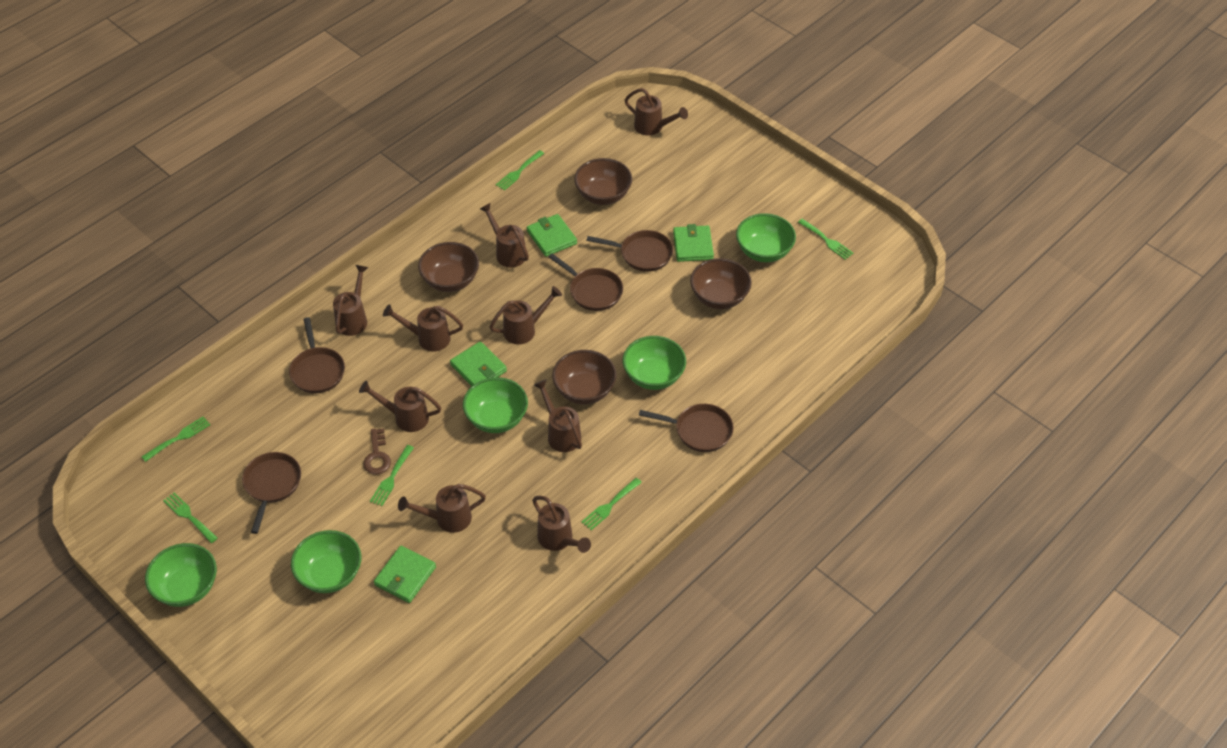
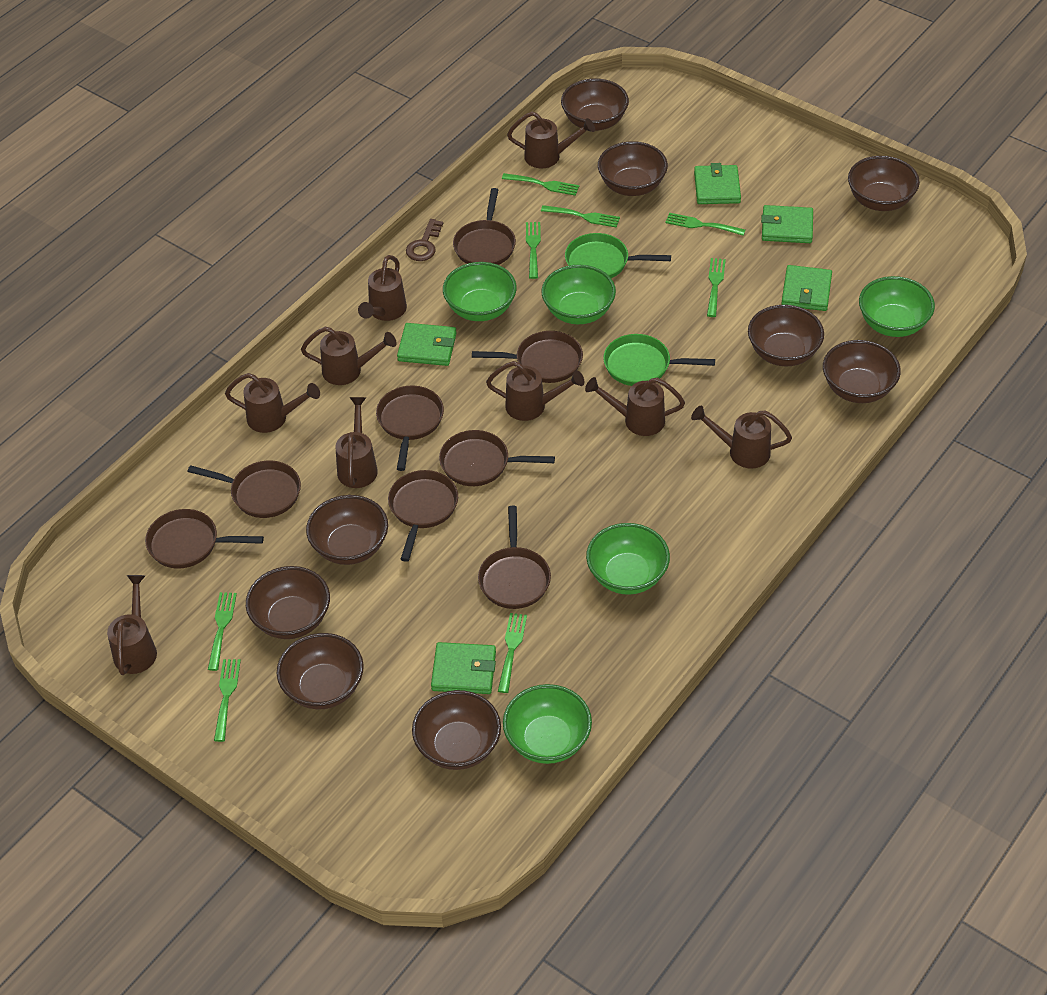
brown bowl: [418,242,479,292] [552,350,617,405] [574,158,632,205] [690,258,752,309] = 4 -> [246,566,330,639] [277,633,364,709] [306,495,388,565] [412,690,501,770] [561,79,629,131] [598,141,668,196] [748,305,824,366] [823,340,901,403] [848,156,920,211] = 9
brown pan: [242,452,301,534] [289,317,345,393] [548,253,623,311] [587,230,673,272] [639,404,734,452] = 5 -> [145,509,264,568] [188,461,301,518] [376,386,444,471] [388,470,458,562] [439,430,555,486] [453,188,516,265] [472,331,583,383] [478,506,551,609] = 8
green fork: [142,416,210,462] [163,492,218,543] [370,445,414,506] [496,150,544,191] [581,478,642,530] [798,219,853,260] = 6 -> [208,592,237,671] [214,659,241,742] [498,613,527,693] [502,173,579,196] [526,222,541,279] [541,205,620,228] [665,213,745,236] [707,258,726,317] = 8
green pan: none = 0 -> [565,233,671,278] [603,334,715,386] = 2
green wallet: [374,546,436,603] [450,341,507,386] [527,214,577,257] [673,224,714,262] = 4 -> [397,323,456,366] [431,642,496,694] [694,163,741,204] [761,205,813,243] [781,265,832,311] = 5

